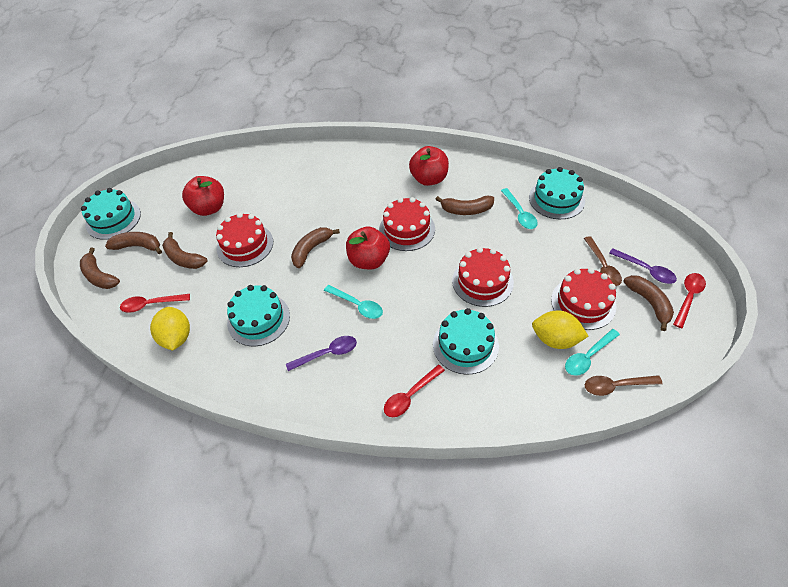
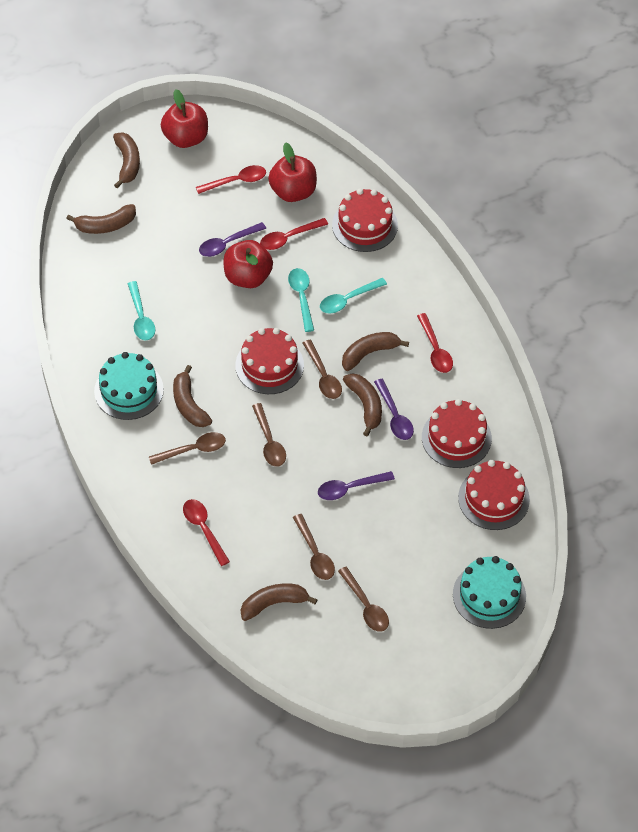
brown spoon: [584,236,622,286] [585,375,662,396] = 2 -> [149,432,226,465] [252,403,286,467] [293,514,335,580] [303,340,342,399] [338,567,389,632] = 5
purple spoon: [286,336,357,371] [609,248,677,284] = 2 -> [199,222,266,257] [318,471,395,500] [374,379,414,440] = 3
red spoon: [120,294,190,313] [384,365,445,417] [673,273,706,328] = 3 -> [183,499,230,566] [196,165,266,194] [260,218,328,250] [417,313,453,373] = 4
turquoise cake: [81,188,141,240] [227,285,290,346] [433,308,499,375] [529,167,585,219] = 4 -> [94,352,164,420] [453,556,526,629] = 2
yellow lemon: [150,307,190,351] [532,311,589,349] = 2 -> none = 0

